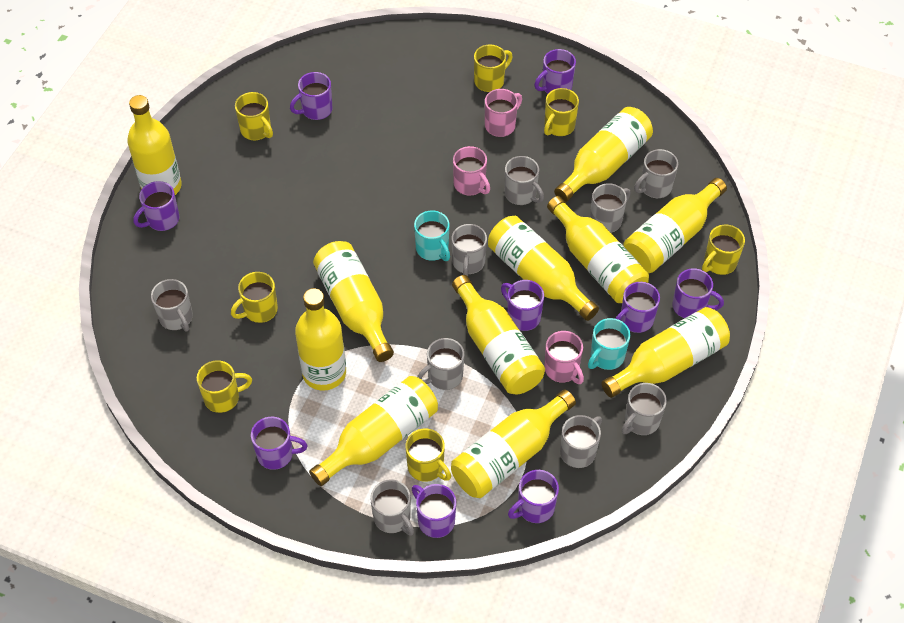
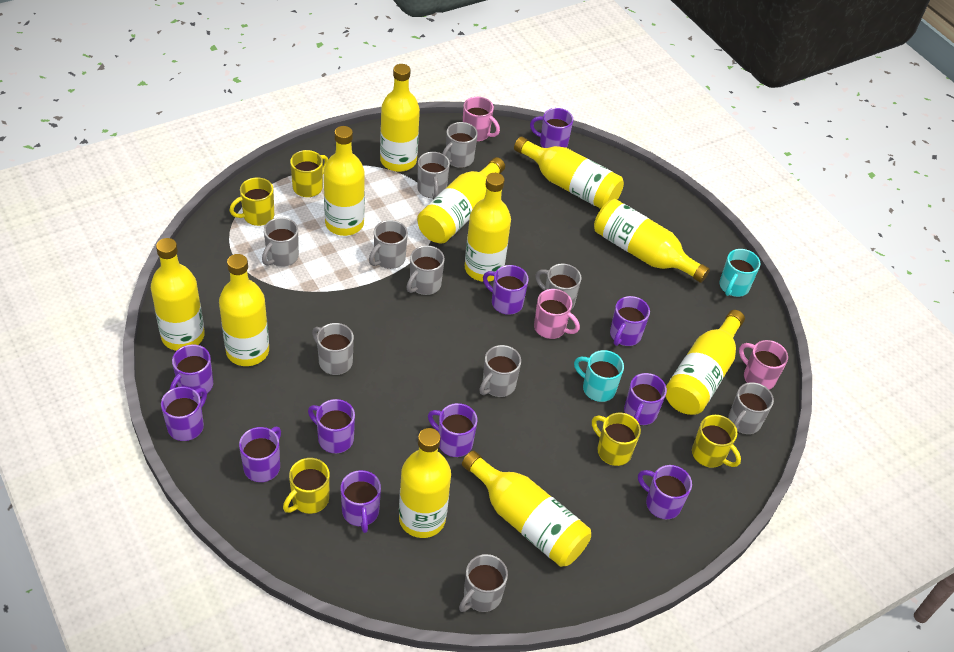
grey mug: [151,279,193,331] [370,479,414,536] [417,338,464,390] [452,224,487,276] [505,156,544,205] [560,415,602,468] [590,183,631,233] [622,383,667,435] [634,149,678,198] = 9 -> [262,217,299,267] [312,323,354,375] [369,220,408,269] [407,245,445,295] [417,152,450,198] [442,122,478,168] [459,554,508,612] [479,345,521,397] [535,263,581,309] [728,382,774,434] = 10
purple mug: [134,181,179,231] [251,417,307,470] [290,72,332,120] [412,484,456,538] [501,280,544,331] [508,470,559,523] [534,49,576,94] [615,282,660,333] [672,268,724,318] = 9 -> [161,386,207,441] [170,344,213,397] [239,427,281,482] [308,399,355,453] [341,470,381,533] [428,403,477,457] [483,265,529,315] [530,108,573,148] [610,296,650,346] [624,373,667,425] [638,465,692,519] = 11
yellow mug: [197,360,252,413] [231,272,278,323] [235,92,273,140] [405,428,451,482] [474,44,513,92] [544,88,579,136] [702,225,745,275] = 7 -> [229,177,274,226] [283,458,330,514] [290,150,328,197] [592,413,641,466] [692,415,741,468] = 5

